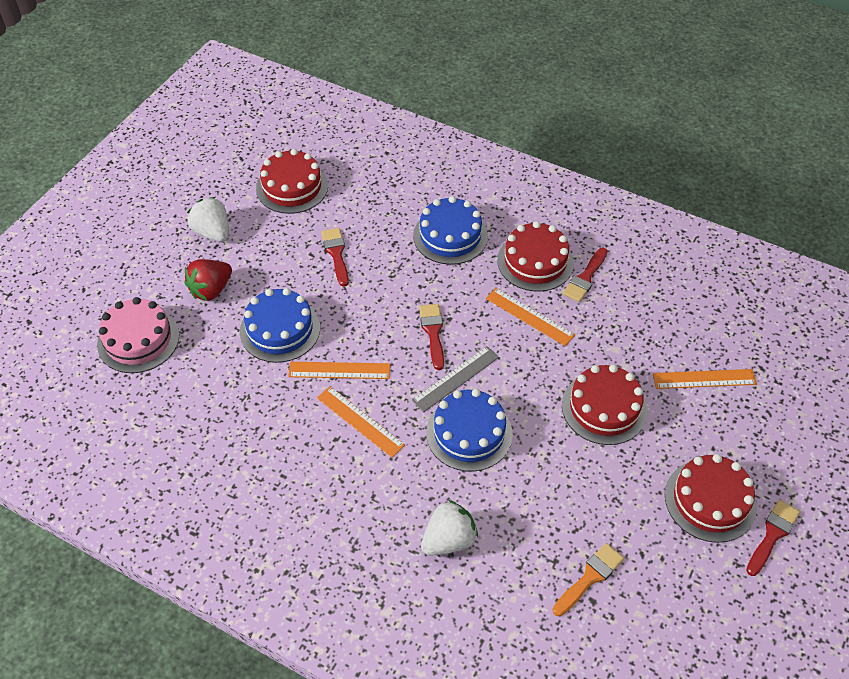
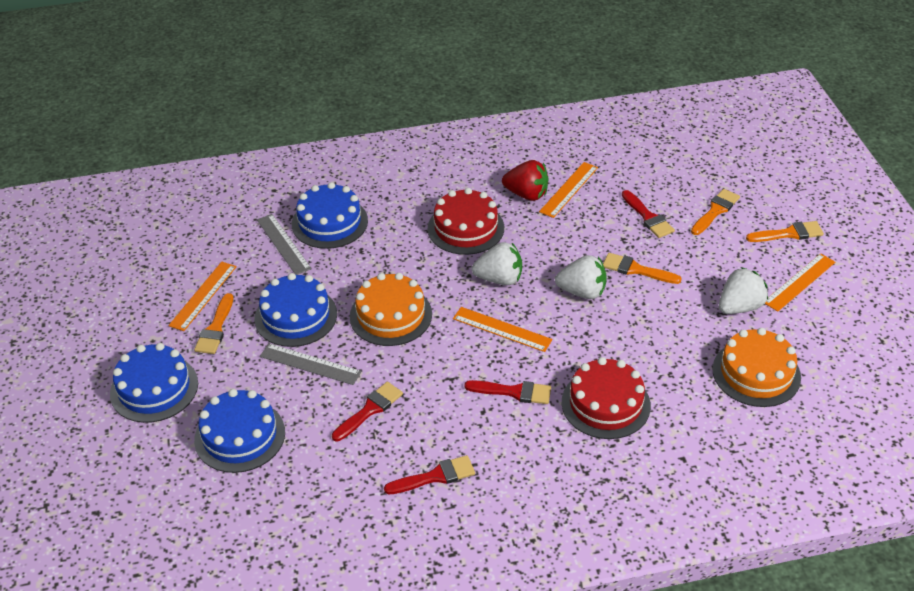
blue cake: [240,288,320,363] [413,196,488,265] [426,389,513,471] = 3 -> [110,343,198,423] [194,389,285,473] [255,273,337,347] [292,182,368,249] = 4
grey ruler: [412,346,499,413] = 1 -> [257,214,312,275] [260,343,361,385] = 2
orange brush: [553,543,624,616] = 1 -> [194,293,233,354] [603,253,682,284] [691,189,740,235] [746,221,824,242] = 4
orange cake: none = 0 -> [350,273,432,346] [712,328,801,407] = 2
pink cake: [97,297,180,373] = 1 -> none = 0
red cake: [256,149,328,214] [498,221,574,292] [562,364,647,445] [665,454,757,543] = 4 -> [428,188,504,255] [562,357,651,439] = 2
white strawberry: [187,197,229,242] [421,500,478,556] = 2 -> [472,242,522,285] [555,255,607,299] [719,267,768,314] = 3

